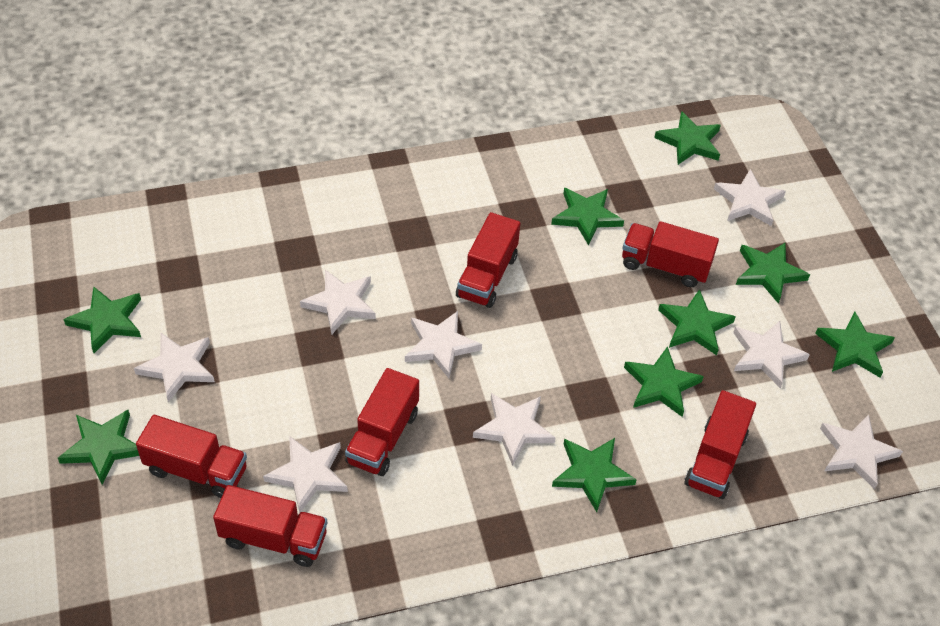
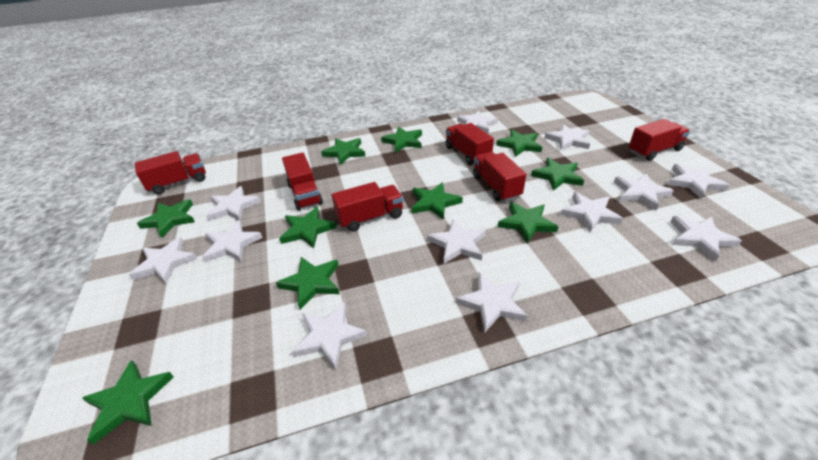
green star: [58,410,139,485] [63,286,141,353] [551,188,624,245] [552,438,637,512] [624,346,704,417] [654,111,721,165] [658,289,736,355] [736,242,810,304] [815,311,895,378] = 9 -> [82,360,174,445] [137,199,195,238] [276,257,340,310] [279,207,337,248] [321,138,365,165] [381,127,422,153] [411,182,463,220] [496,130,542,157] [498,202,558,244] [531,158,584,191] = 10
white star: [134,333,215,402] [263,436,348,513] [300,270,376,335] [405,311,482,378] [473,393,555,466] [714,169,786,226] [733,321,810,388] [820,414,903,490] = 8 -> [129,237,197,284] [202,220,263,262] [206,186,261,221] [292,302,367,369] [427,219,486,264] [456,273,527,332] [457,111,498,134] [545,124,590,150] [561,192,623,232] [614,174,674,211] [667,164,729,199] [670,216,742,262] = 12

